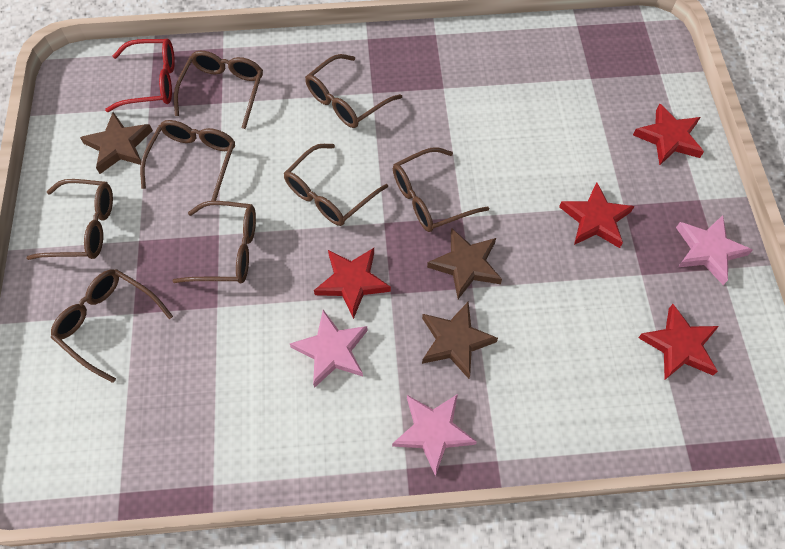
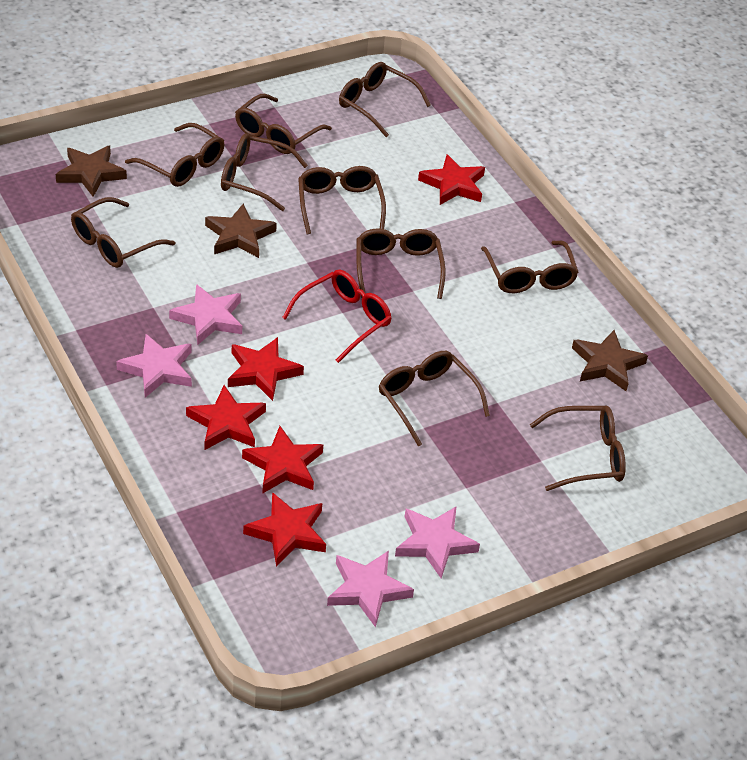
brown glasses: [26,179,113,260] [51,269,173,383] [140,120,235,201] [173,201,256,284] [174,51,263,129] [284,144,388,226] [305,54,402,128] [393,147,489,232] = 8 -> [71,197,175,268] [125,123,224,187] [221,133,308,211] [235,94,332,154] [298,166,386,234] [339,62,431,137] [356,228,446,299] [379,351,490,447] [481,241,578,293] [530,405,626,491] = 10
pink star: [290,310,368,388] [392,394,477,476] [676,215,753,285] = 3 -> [116,334,192,398] [169,284,242,344] [327,551,414,628] [395,506,480,579] = 4
red star: [314,248,391,319] [559,182,634,248] [633,103,704,165] [638,304,719,380] = 4 -> [186,385,266,450] [228,337,304,401] [242,426,323,494] [243,492,326,567] [418,154,485,205] = 5

